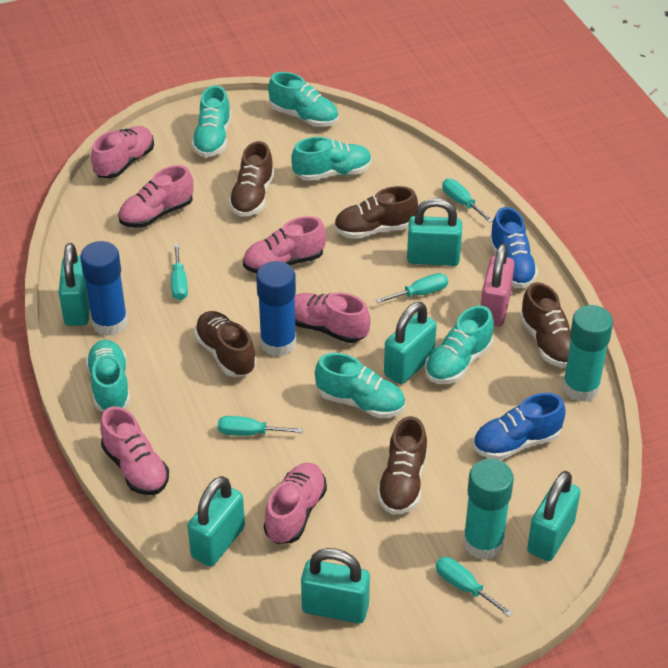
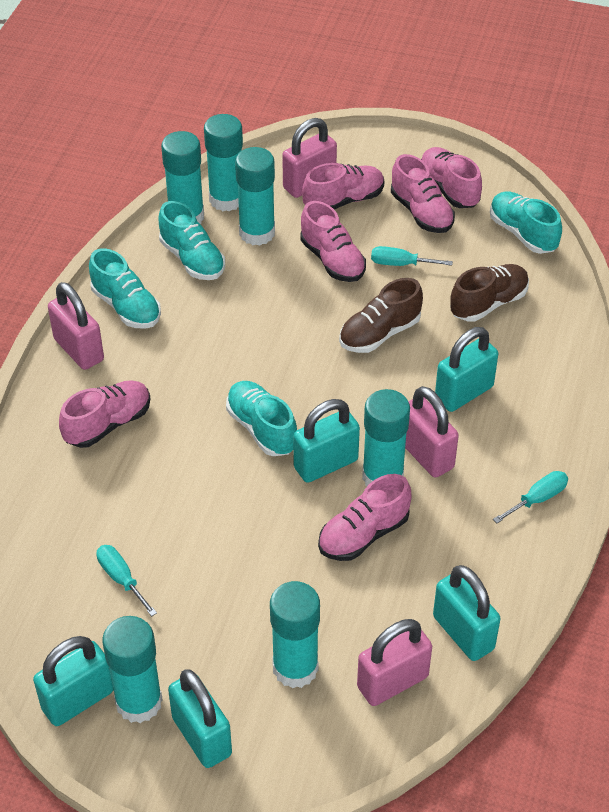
blue glue stick: [80,241,128,336] [256,261,297,357] = 2 -> none = 0
blue shoe: [473,393,566,460] [489,207,538,288] = 2 -> none = 0
brown shoe: [194,311,257,377] [228,141,274,217] [334,186,418,239] [377,416,428,515] [520,282,571,367] = 5 -> [339,278,423,353] [450,264,529,322] = 2
pink padlock: [481,244,515,327] = 1 -> [48,282,104,370] [282,118,337,198] [357,619,432,706] [405,386,459,478] = 4
turquoise glue stick: [463,459,514,560] [562,305,613,402] = 2 -> [102,616,163,723] [161,131,204,224] [204,114,243,211] [235,147,275,246] [270,581,320,688] [362,389,410,486] = 6
turquoise padlock: [58,243,90,326] [187,476,245,567] [301,548,370,623] [384,302,437,384] [407,198,462,266] [527,471,581,561] = 6 -> [33,636,114,726] [168,669,232,768] [293,399,360,483] [433,565,501,661] [435,327,498,412] = 5
turquoise screwdriver: [171,244,188,300] [218,416,303,436] [376,273,448,303] [436,557,513,617] [442,179,493,223] = 5 -> [96,545,157,617] [371,246,453,266] [493,471,568,523] = 3
turquoise shoe: [86,340,130,412] [191,85,231,157] [268,72,339,127] [291,137,372,181] [315,353,405,418] [425,306,494,384] = 6 -> [89,248,161,329] [159,201,225,280] [226,381,297,456] [490,192,562,254] = 4

